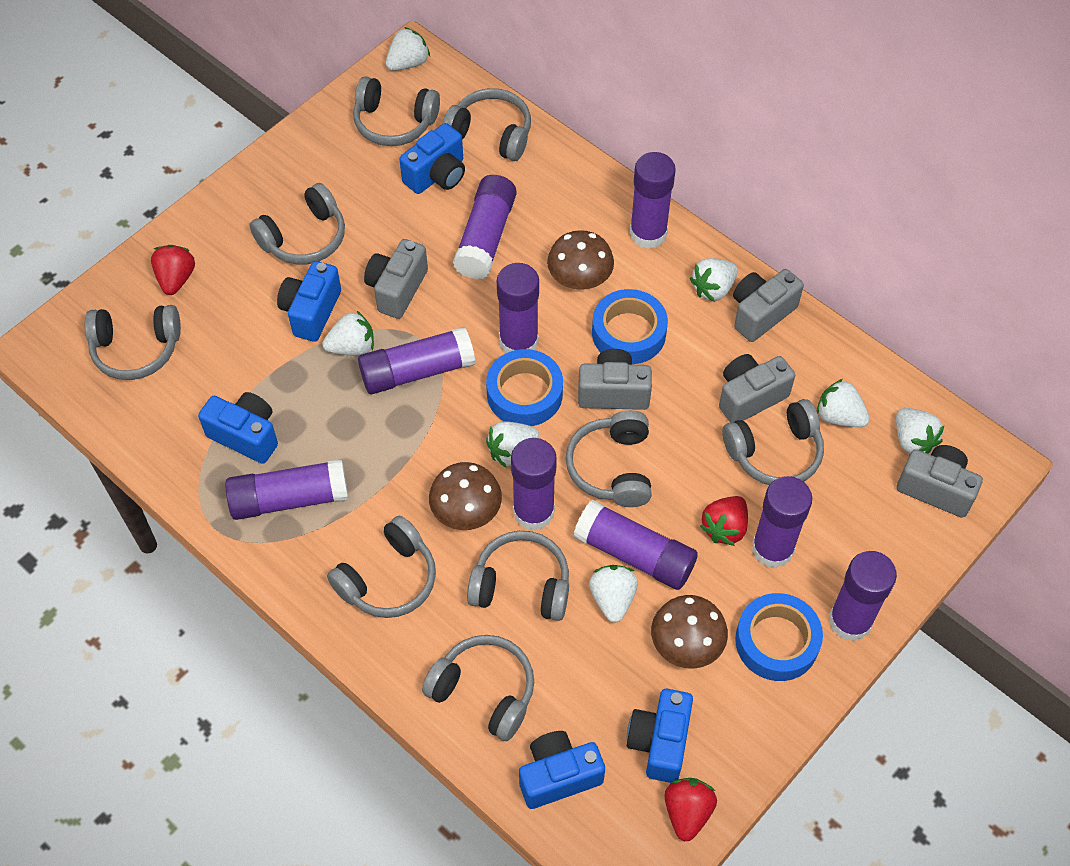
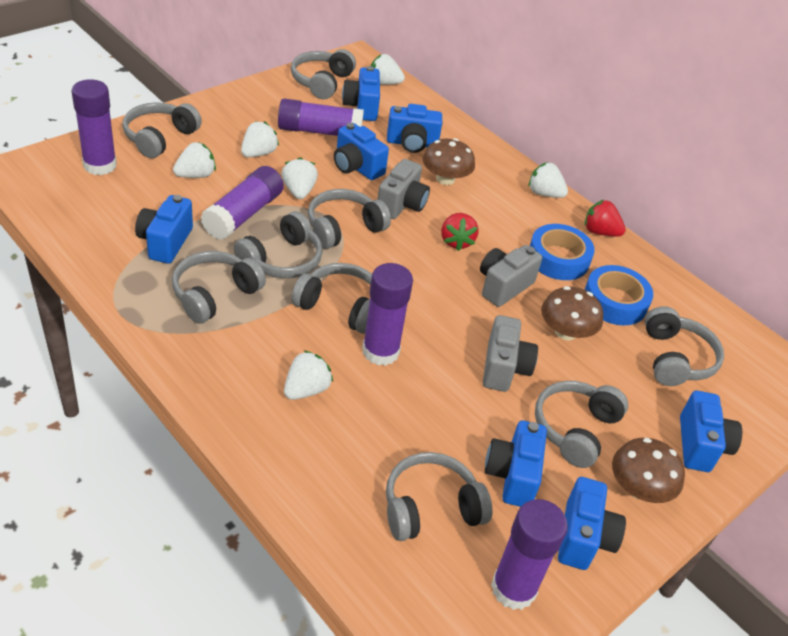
blue camera: [198,392,278,464] [277,261,341,342] [399,123,465,194] [519,731,605,809] [627,689,693,783] = 5 -> [135,195,193,264] [334,123,389,180] [342,66,380,121] [387,104,442,153] [485,420,547,507] [558,477,626,570] [680,391,742,472] = 7
blue tape: [486,349,563,426] [592,289,668,364] [735,593,823,681] = 3 -> [530,224,595,280] [585,265,653,325] = 2
grey camera: [364,239,428,319] [578,349,652,410] [719,354,795,422] [733,269,804,342] [896,445,983,518] = 5 -> [377,159,430,219] [480,245,542,307] [483,315,538,392] = 3
purple glue stick: [225,459,349,520] [358,327,475,394] [453,175,516,280] [497,263,539,353] [511,438,557,530] [573,500,698,590] [630,152,676,249] [752,476,812,568] [829,551,897,641] = 9 -> [72,79,117,175] [201,166,284,240] [278,98,364,136] [362,263,413,366] [491,499,568,610] = 5
red strawberry: [151,245,195,295] [664,778,717,841] [700,496,748,546] = 3 -> [441,213,479,251] [585,200,626,237] = 2
white strawberry: [323,311,374,356] [386,27,430,71] [486,421,539,468] [589,565,638,623] [690,258,738,302] [817,379,870,427] [896,408,944,454] = 7 -> [173,142,216,178] [241,121,279,157] [282,157,318,199] [284,350,333,400] [371,54,405,85] [529,162,568,198] = 6

